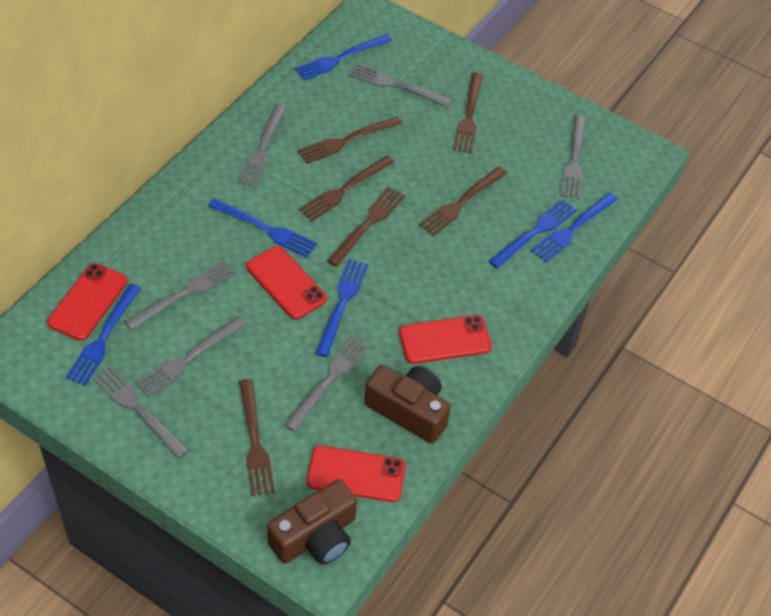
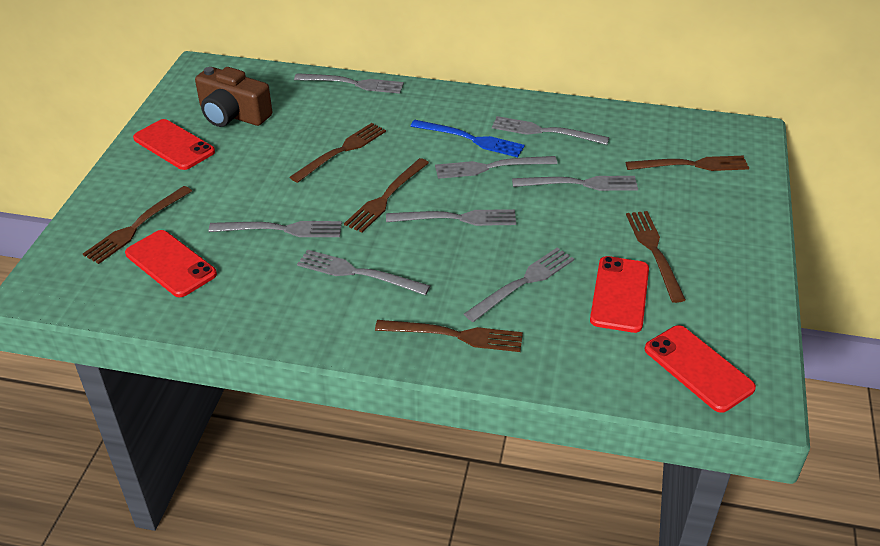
blue fork: [66,284,141,386] [209,198,317,258] [295,34,392,81] [315,259,368,357] [489,199,577,268] [531,193,618,262] = 6 -> [411,120,525,157] = 1
brown camera: [267,479,357,565] [364,365,451,444] = 2 -> [195,67,272,127] = 1
grey fork: [93,366,189,459] [124,260,236,330] [135,317,246,398] [238,104,287,187] [284,335,370,432] [349,63,453,107] [560,114,586,199] = 7 -> [209,221,342,237] [294,73,404,94] [297,250,430,295] [386,209,516,226] [435,156,558,179] [464,248,574,322] [492,116,609,145] [512,176,638,191] = 8

